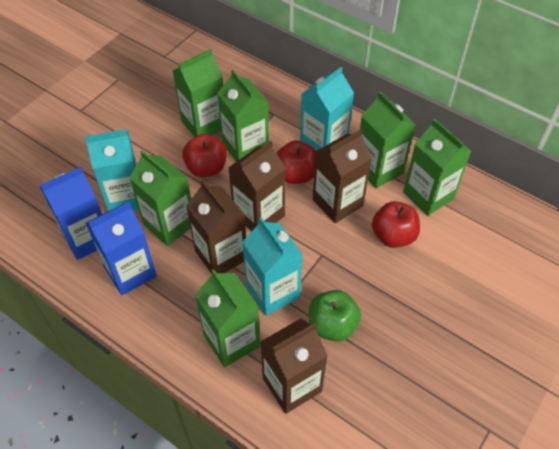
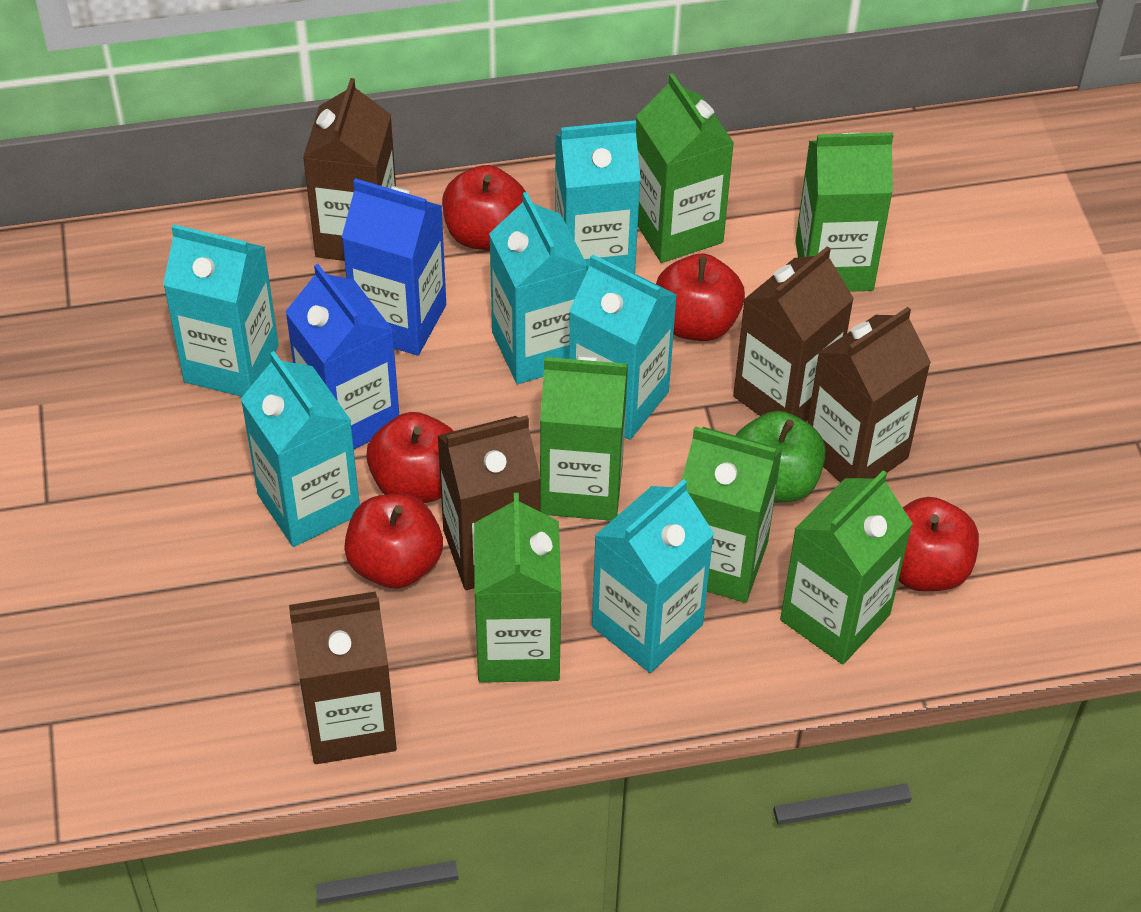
brown carton: [186,180,246,274] [229,141,286,231] [260,319,328,414] [313,129,372,223] = 4 -> [289,591,397,764] [303,78,396,261] [437,415,541,590] [733,246,854,422] [807,307,931,483] = 5
red apple: [182,134,227,177] [277,140,316,184] [372,201,420,248] = 3 -> [344,493,443,588] [366,412,453,503] [442,165,526,250] [656,254,745,341] [898,497,979,591] = 5
turquoise carton: [85,129,139,211] [242,217,303,316] [300,67,354,151] = 3 -> [163,224,279,397] [241,351,360,547] [489,192,588,384] [555,120,641,274] [569,254,677,440] [592,479,714,673] = 6

